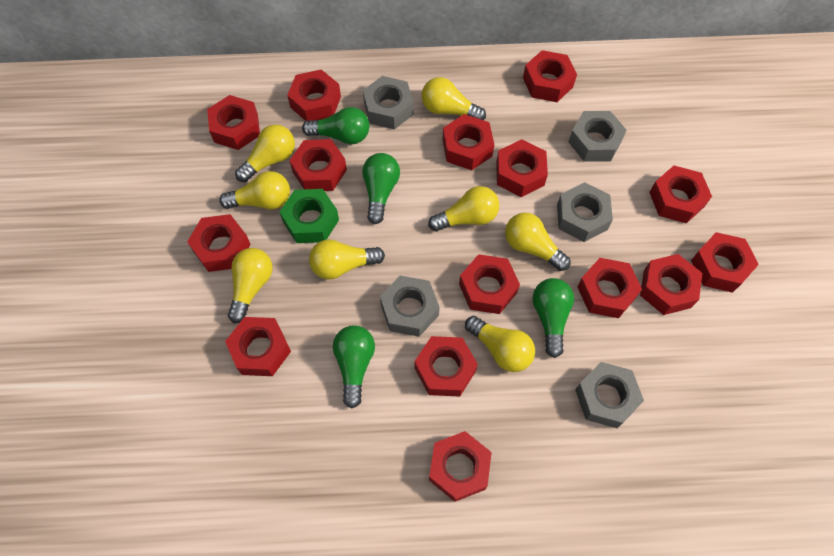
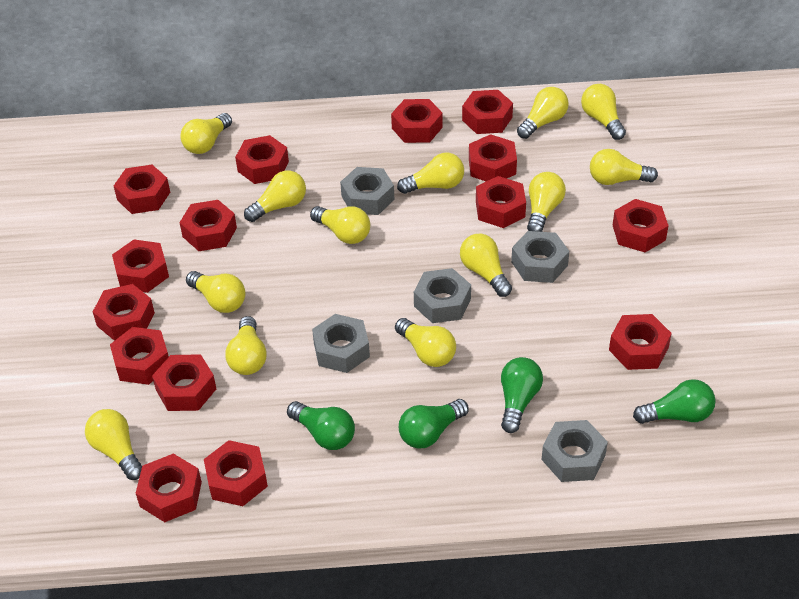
green nut: [280,189,339,243] = 1 -> none = 0
yellow light bulb: [219,171,290,210] [228,248,273,324] [235,124,295,182] [309,239,385,279] [422,77,486,120] [428,186,499,232] [465,316,535,372] [505,213,570,271] = 8 -> [85,409,142,480] [180,113,232,154] [186,271,245,313] [225,316,267,375] [244,170,306,222] [310,206,370,244] [395,318,456,367] [397,153,464,194] [460,234,512,297] [517,87,569,139] [527,172,566,232] [581,84,626,140] [590,149,658,185] = 13

